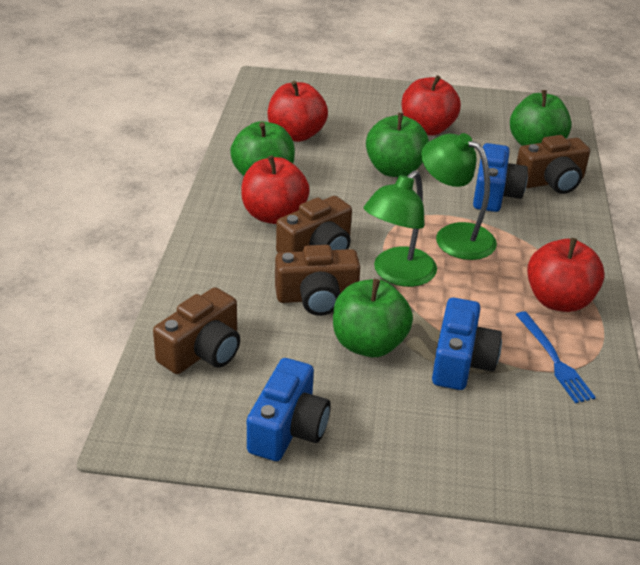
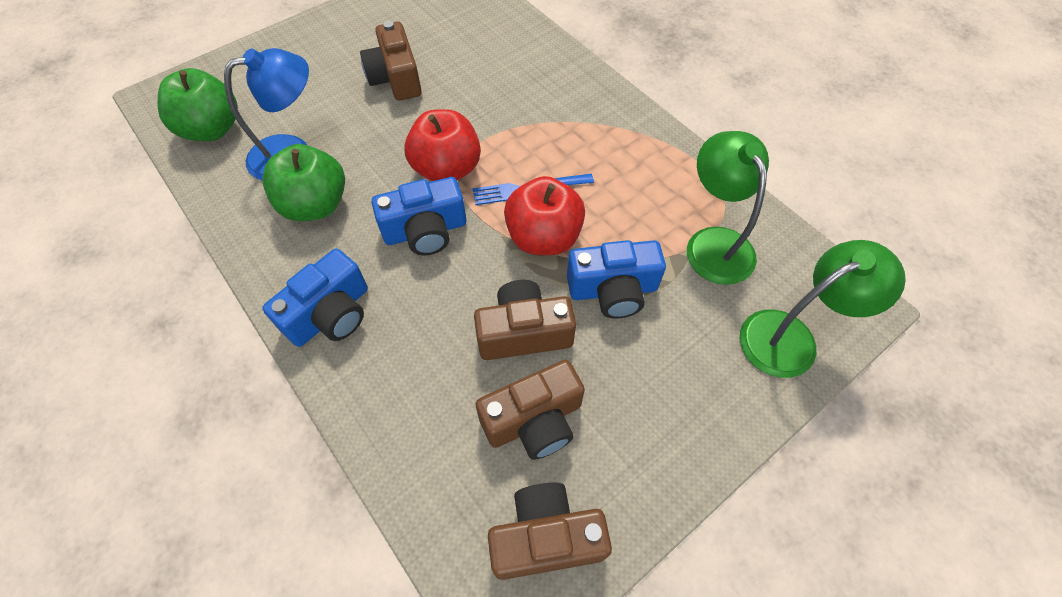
blue lamp: none = 0 -> [224,48,309,180] = 1
green apple: [230,121,295,176] [333,279,413,357] [366,113,429,177] [510,90,572,146] = 4 -> [158,68,238,141] [262,144,345,221] = 2
red apple: [241,155,310,224] [268,81,328,142] [401,75,461,136] [527,238,605,312] = 4 -> [404,109,481,181] [504,176,585,255] = 2

